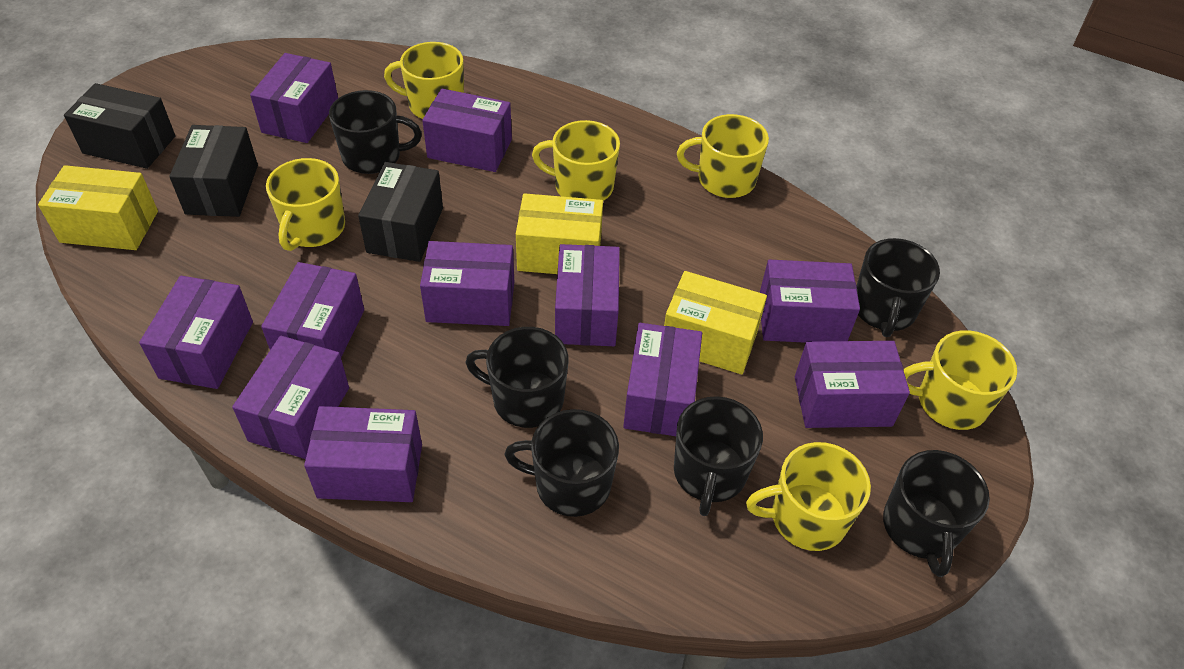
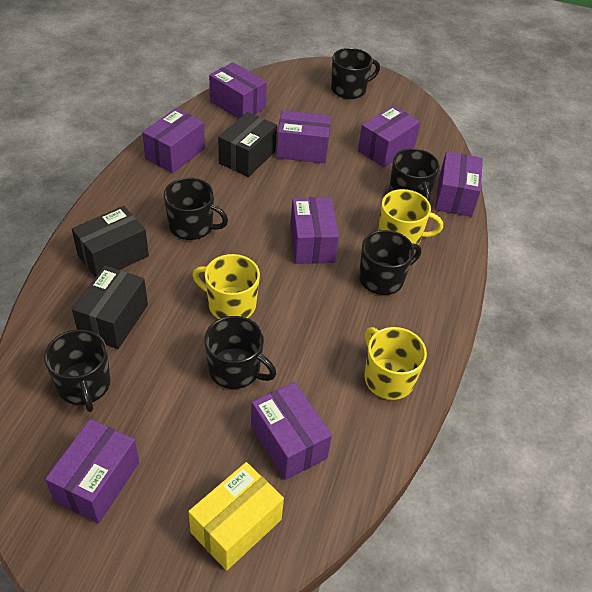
purple box: [139,276,253,389] [232,336,349,459] [250,53,338,143] [261,262,364,357] [304,406,422,502] [420,241,514,326] [422,88,512,172] [555,244,620,346] [623,323,702,436] [760,260,860,343] [795,341,910,428] = 11 -> [45,419,139,523] [142,108,205,173] [209,62,267,119] [251,382,332,480] [276,110,331,163] [290,197,339,264] [358,106,420,167] [435,151,483,217] = 8
yellow box: [38,165,158,250] [516,193,603,274] [664,271,767,374] = 3 -> [188,462,284,571] = 1
yellow mug: [266,158,345,251] [384,42,464,119] [532,120,620,201] [677,114,769,198] [746,442,871,551] [904,330,1017,430] = 6 -> [193,254,260,319] [365,327,427,400] [378,189,443,245] = 3

